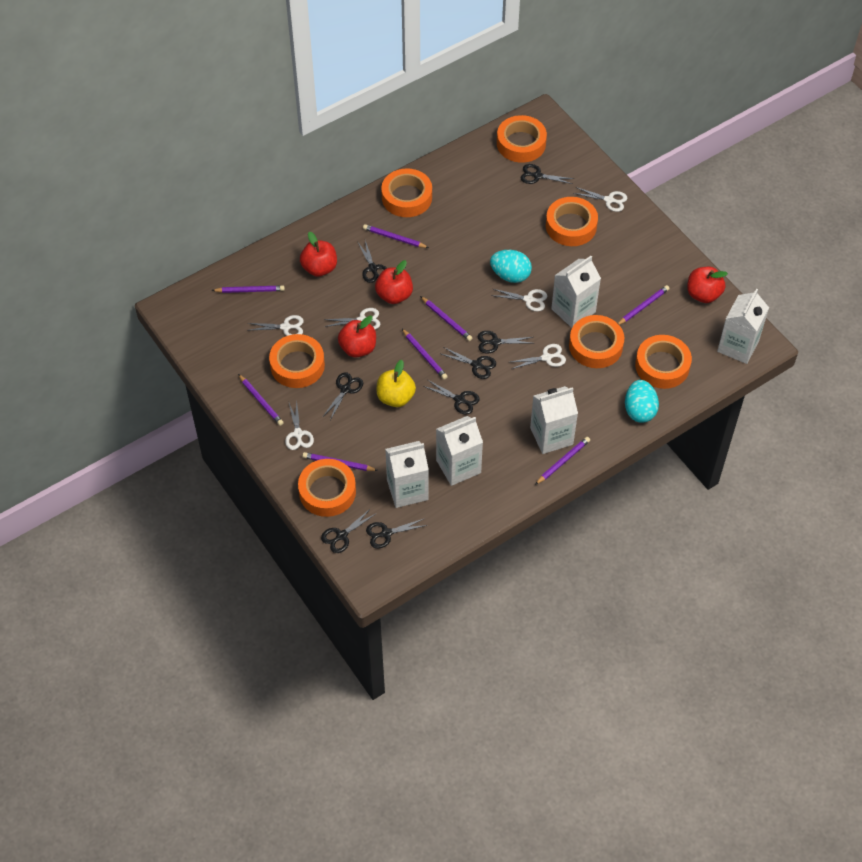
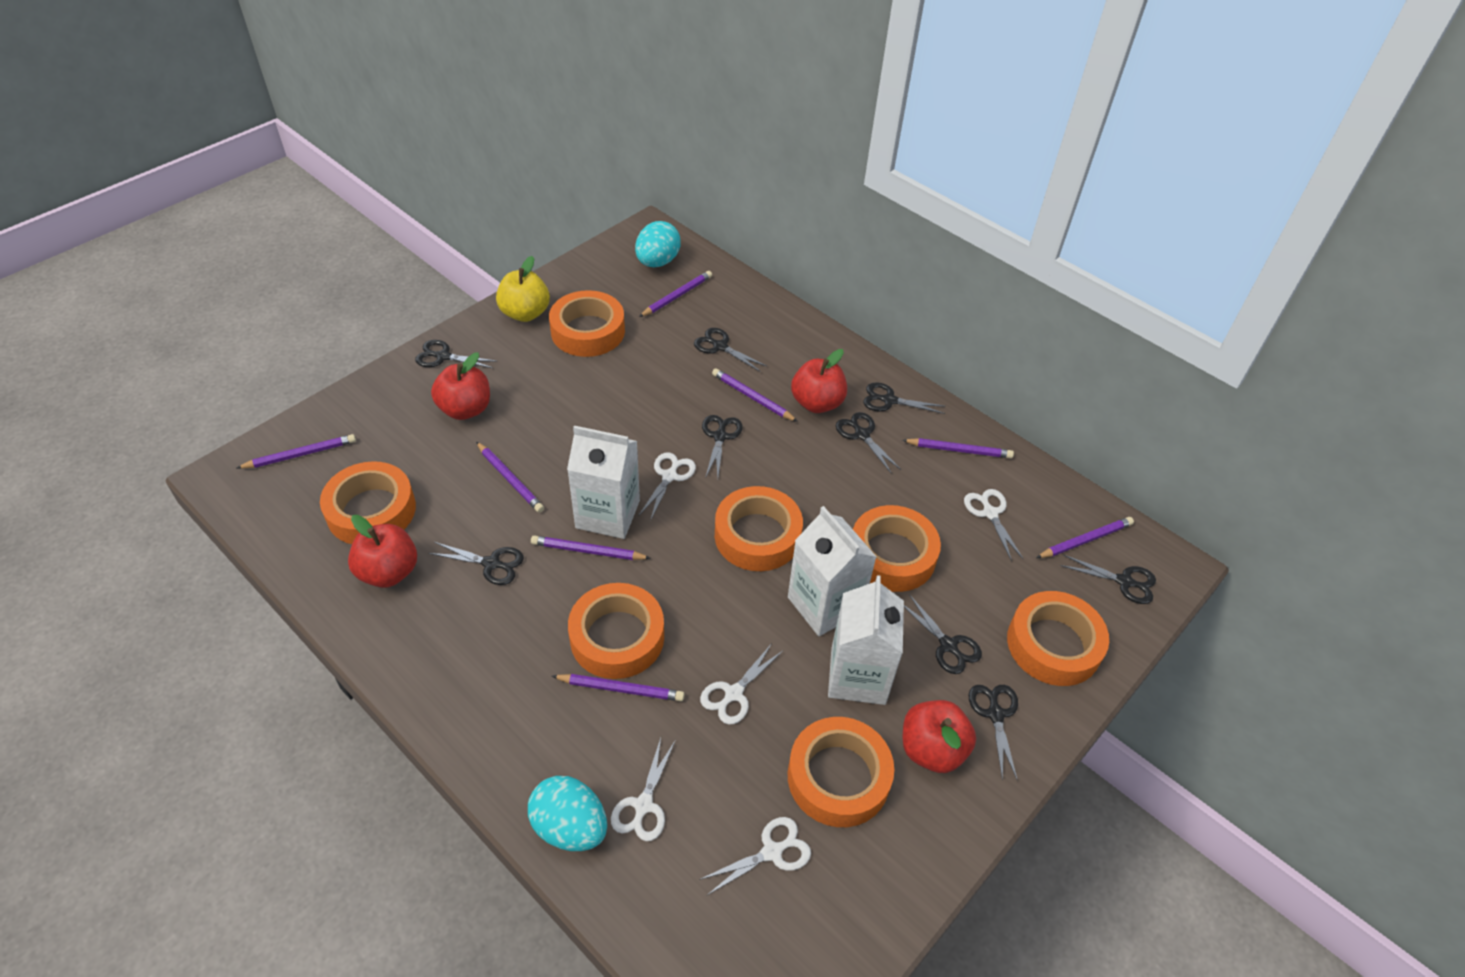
black scissors: [321,508,375,553] [323,372,363,420] [357,241,386,283] [366,518,428,549] [423,380,480,415] [442,347,496,379] [478,331,532,354] [520,164,574,184] = 8 -> [415,340,496,368] [429,542,524,585] [694,328,767,372] [702,415,743,478] [836,412,901,474] [863,382,945,414] [904,594,982,674] [969,685,1018,781] [1060,555,1156,604] = 9
white carton: [385,441,429,508] [436,416,483,486] [530,386,578,454] [551,256,601,328] [717,289,769,364] = 5 -> [567,425,640,539] [788,506,876,636] [828,575,904,705] = 3
white scissors: [247,315,304,336] [285,402,314,450] [324,308,380,329] [491,289,547,311] [511,344,566,369] [573,187,627,212] = 6 -> [611,738,676,841] [638,452,696,521] [699,817,811,895] [700,643,783,725] [964,489,1023,561] = 5

